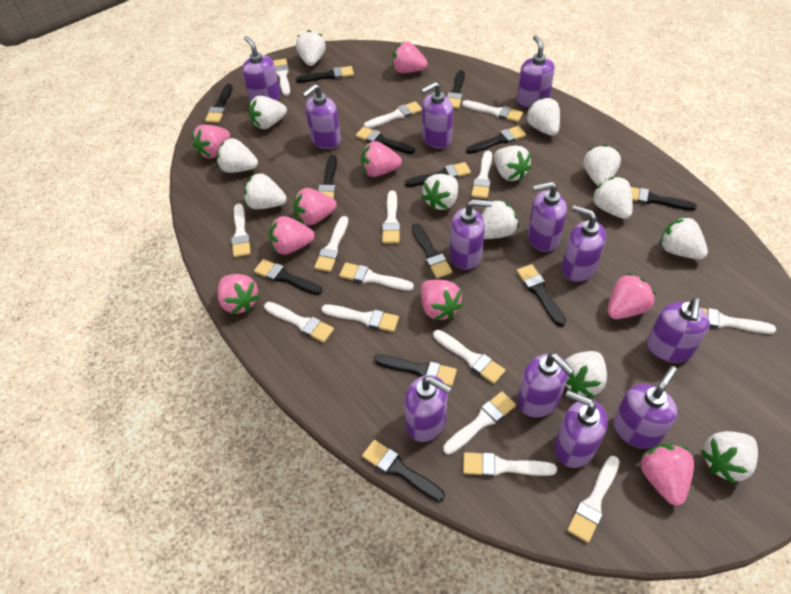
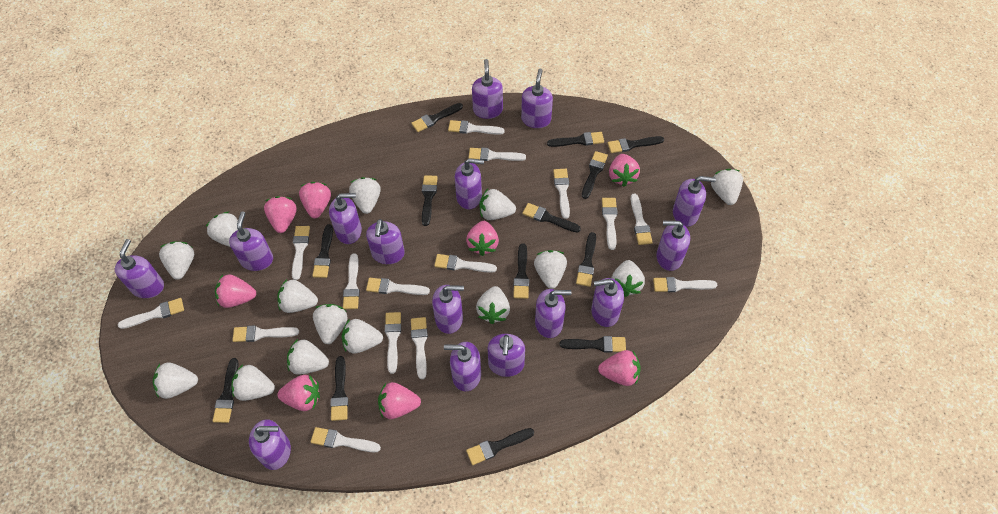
pink strawberry: [192,124,230,158] [218,274,260,314] [269,216,315,255] [294,188,337,225] [361,141,402,177] [392,41,428,73] [421,280,463,321] [608,273,656,319] [640,444,694,506] = 9 -> [215,275,256,308] [264,196,297,233] [277,375,320,411] [299,182,331,218] [378,382,421,419] [466,221,499,256] [598,350,641,386] [609,154,640,187] = 8
purple soap dispenser: [242,36,281,101] [302,84,341,149] [404,375,452,442] [421,82,453,149] [450,199,492,270] [517,35,555,108] [517,353,574,418] [527,181,567,252] [554,390,608,468] [562,205,606,282] [613,366,677,449] [647,298,710,363] = 12 -> [115,239,164,298] [229,211,273,271] [249,419,291,470] [329,193,362,244] [366,219,405,264] [432,285,464,334] [444,342,481,391] [455,158,484,209] [472,59,503,119] [488,334,525,377] [521,68,553,128] [535,289,571,338] [591,278,624,327] [656,221,690,271] [673,176,716,227] = 15
white strawberry: [217,138,258,173] [244,173,287,209] [249,96,287,129] [296,30,326,66] [422,174,458,210] [482,199,519,239] [494,146,532,181] [525,97,560,136] [565,351,607,398] [584,145,621,186] [591,177,633,219] [660,216,708,259] [701,431,758,484] = 13 -> [153,363,198,399] [159,242,194,280] [205,212,238,247] [231,364,275,401] [277,279,318,313] [287,339,329,375] [313,304,348,344] [342,319,383,354] [349,177,381,214] [476,286,510,324] [479,189,516,220] [534,250,567,289] [611,260,645,297] [711,169,743,205] = 14

